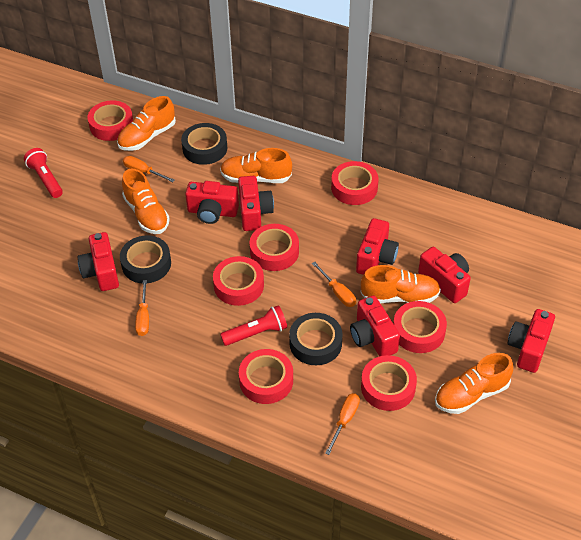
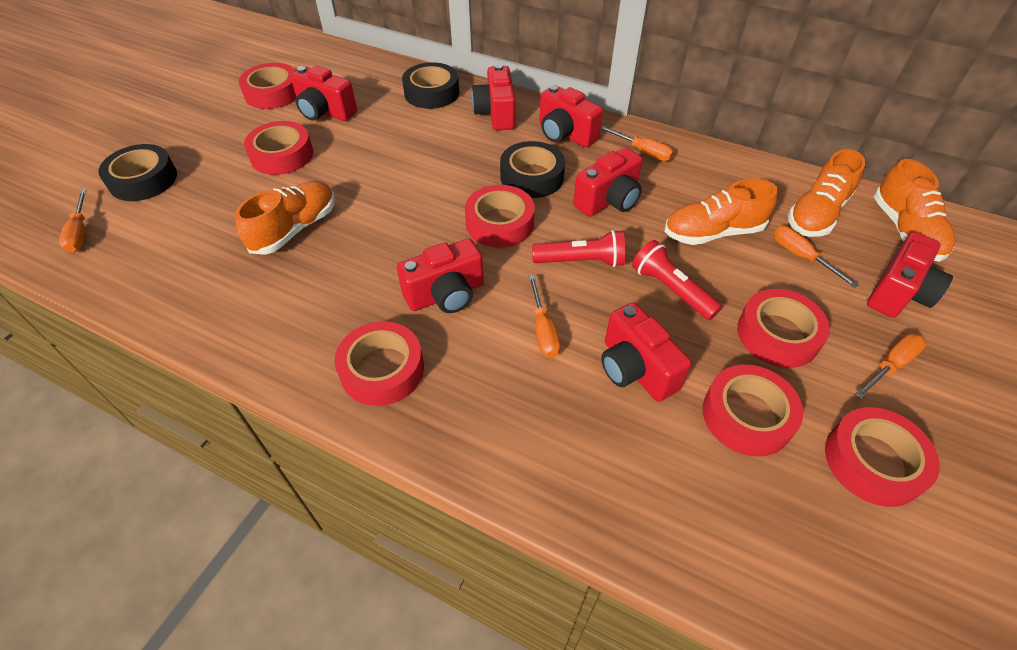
orange screwdriver: [123,156,175,182] [135,280,149,336] [312,262,356,307] [325,393,360,455] = 4 -> [59,189,87,253] [528,275,560,358] [601,126,674,161] [774,226,859,288] [855,333,926,398] = 5
orange shoe: [117,96,176,151] [122,168,170,234] [220,148,292,183] [361,265,441,304] [435,353,513,414] = 5 -> [235,181,335,255] [665,179,778,245] [788,149,865,237] [874,159,955,262] = 4

